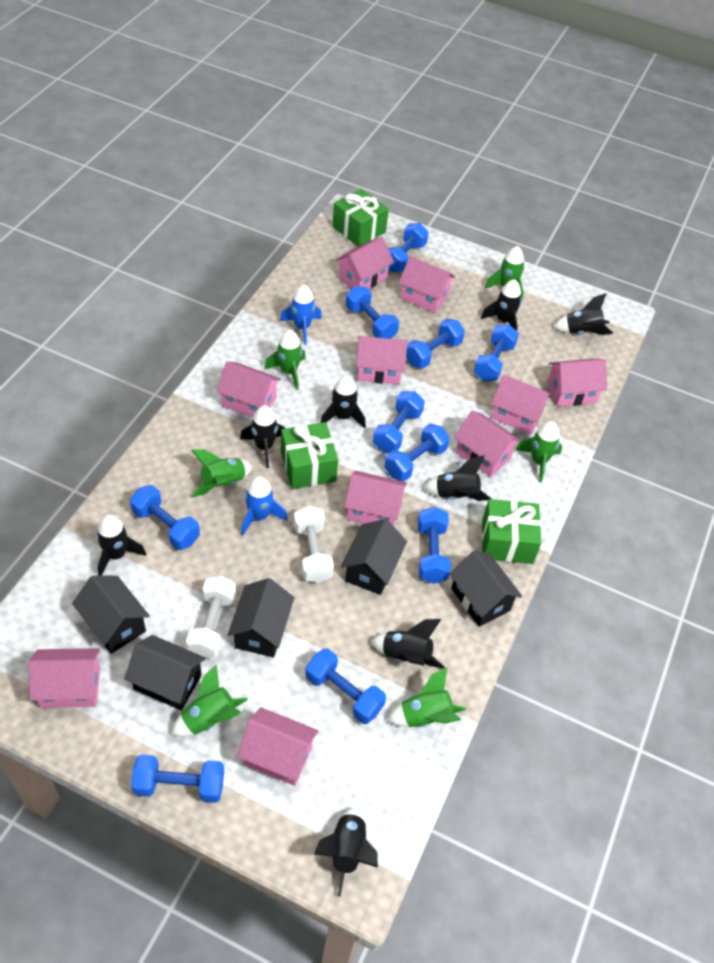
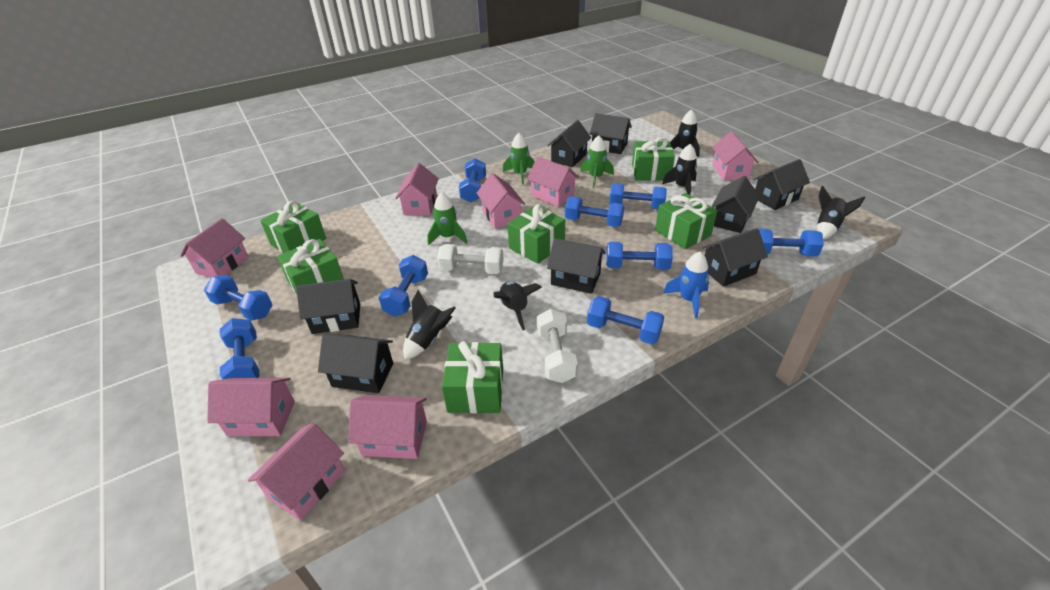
black house: [72,575,150,654] [124,635,206,710] [228,578,294,657] [341,519,407,595] [449,550,522,627] = 5 -> [296,279,360,334] [318,334,393,393] [547,120,591,167] [547,238,605,294] [590,113,632,154] [701,228,768,287] [711,176,760,233] [753,159,810,210] = 8
black rocket: [96,515,146,576] [240,406,285,468] [314,807,378,897] [320,375,366,429] [371,619,445,669] [423,456,492,501] [480,279,522,331] [554,293,613,335] = 8 -> [403,290,456,360] [493,281,542,330] [662,144,697,195] [670,110,700,157] [817,186,865,239] = 5
blue dumbbell: [130,485,200,550] [131,754,224,803] [305,648,386,724] [346,286,399,339] [373,391,425,452] [384,424,450,481] [388,223,429,272] [406,319,465,368] [418,507,451,584] [474,324,519,381] = 10 -> [204,275,272,321] [220,318,260,379] [379,255,428,317] [459,158,486,202] [565,196,624,227] [587,296,664,344] [606,242,673,270] [609,183,667,209] [759,229,824,257] = 9
blue rocket: [241,476,288,536] [280,285,322,345] = 2 -> [663,252,709,318] = 1
green gift: [281,422,338,489] [332,189,389,247] [482,499,541,564] = 3 -> [260,201,326,253] [277,239,344,294] [442,341,503,413] [508,204,565,264] [632,137,675,181] [655,193,718,249] = 6
green rocket: [171,664,248,737] [191,449,252,498] [264,330,306,390] [387,667,466,727] [485,246,525,300] [515,421,562,483] = 6 -> [427,192,467,246] [503,133,535,184] [580,135,614,188] = 3
pink house: [28,648,100,708] [216,361,281,418] [237,707,319,786] [335,236,394,289] [344,471,407,526] [356,336,408,384] [399,256,456,313] [454,411,521,477] [491,375,552,435] [547,359,607,407] = 10 -> [180,218,249,278] [207,378,295,436] [248,423,345,521] [348,395,427,459] [395,163,439,215] [477,173,525,229] [527,157,579,207] [712,131,758,181] = 8

